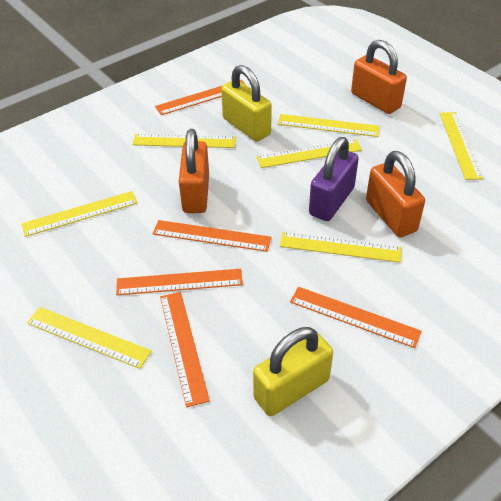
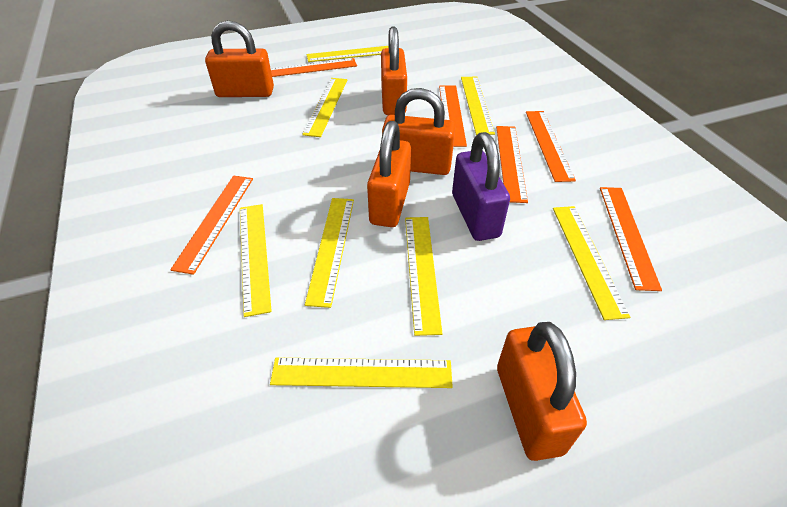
orange padlock: [179,129,209,213] [351,40,407,114] [366,151,425,237] = 3 -> [205,20,274,97] [367,121,411,227] [381,27,407,115] [382,88,455,175] [497,322,587,461] = 5
orange ruler: [116,269,243,295] [153,220,271,252] [155,80,246,115] [160,292,210,407] [290,287,422,348] = 5 -> [170,176,253,275] [271,58,357,77] [439,85,467,147] [496,126,528,203] [526,111,576,182] [600,187,662,291] = 6
yellow padlock: [221,65,272,141] [253,327,333,416] = 2 -> none = 0
yellow ruler: [21,191,138,237] [27,307,152,369] [132,134,236,148] [257,139,362,168] [278,114,380,137] [280,232,402,263] [440,112,484,180] = 7 -> [240,204,272,317] [270,357,453,388] [302,78,348,137] [305,198,354,308] [306,46,389,62] [405,217,443,336] [461,77,495,135] [553,206,630,320] = 8

